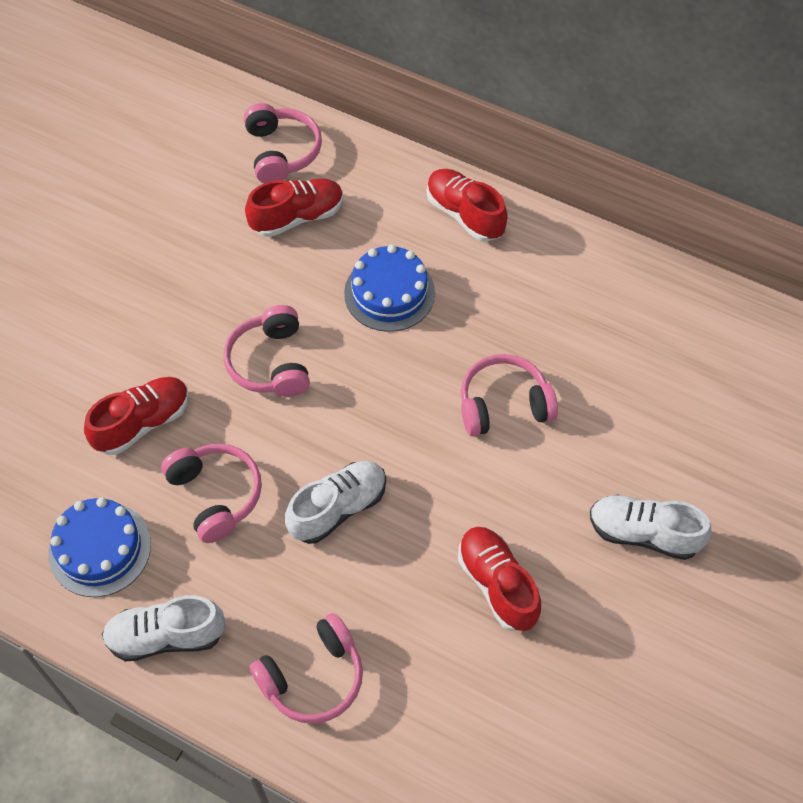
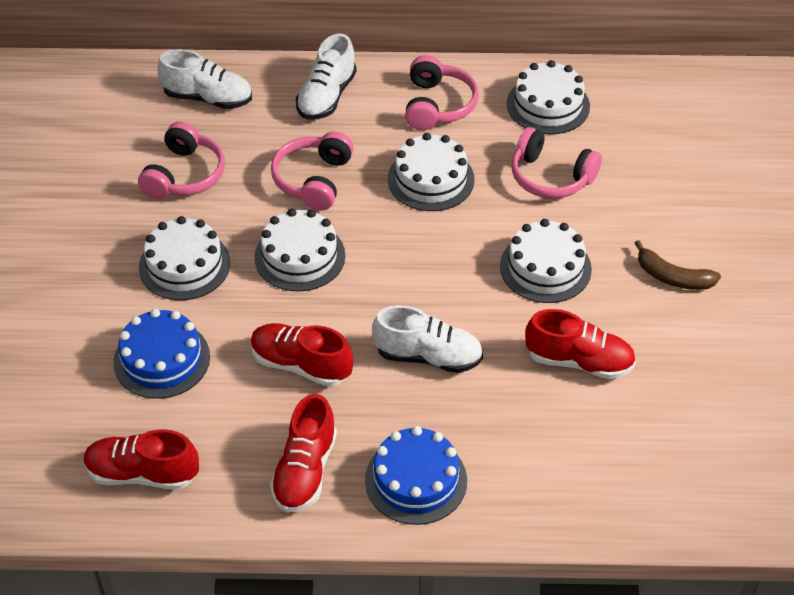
brown banana: none = 0 -> [635,240,721,290] = 1
pink headphones: [161,443,262,543] [224,305,310,397] [244,103,322,183] [249,613,363,724] [461,354,558,436] = 5 -> [138,122,225,199] [271,131,354,211] [405,55,479,130] [512,127,602,199] = 4
white cake: none = 0 -> [139,216,230,300] [254,209,345,292] [388,133,475,211] [500,219,592,303] [507,60,590,134] = 5

